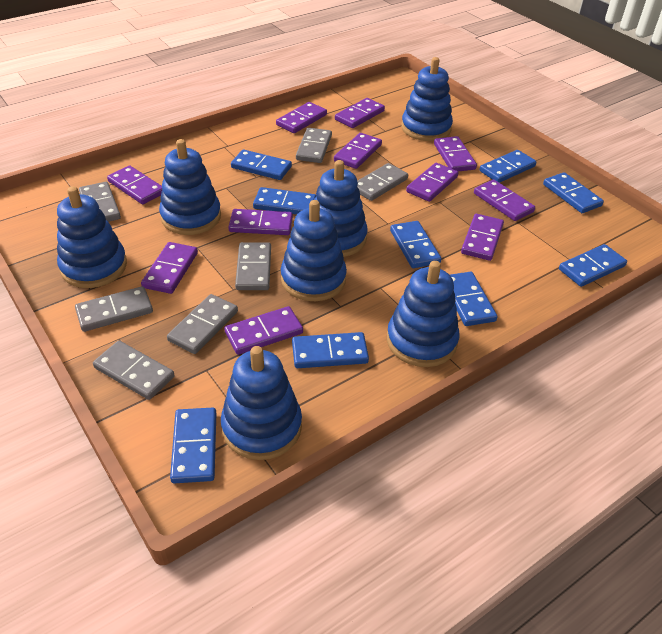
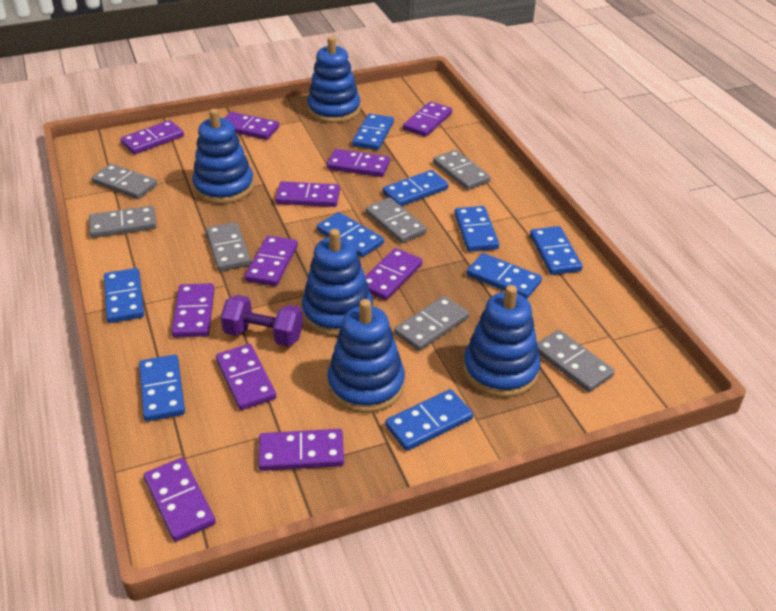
blue stacking toy: [57,186,127,288] [159,139,221,235] [221,346,302,460] [281,200,347,301] [314,160,368,257] [387,261,459,367] [401,57,453,141] = 7 -> [192,109,254,204] [302,229,373,336] [307,36,361,123] [327,299,405,413] [463,285,540,398] = 5
purple dumbbell: none = 0 -> [221,295,303,347] = 1

